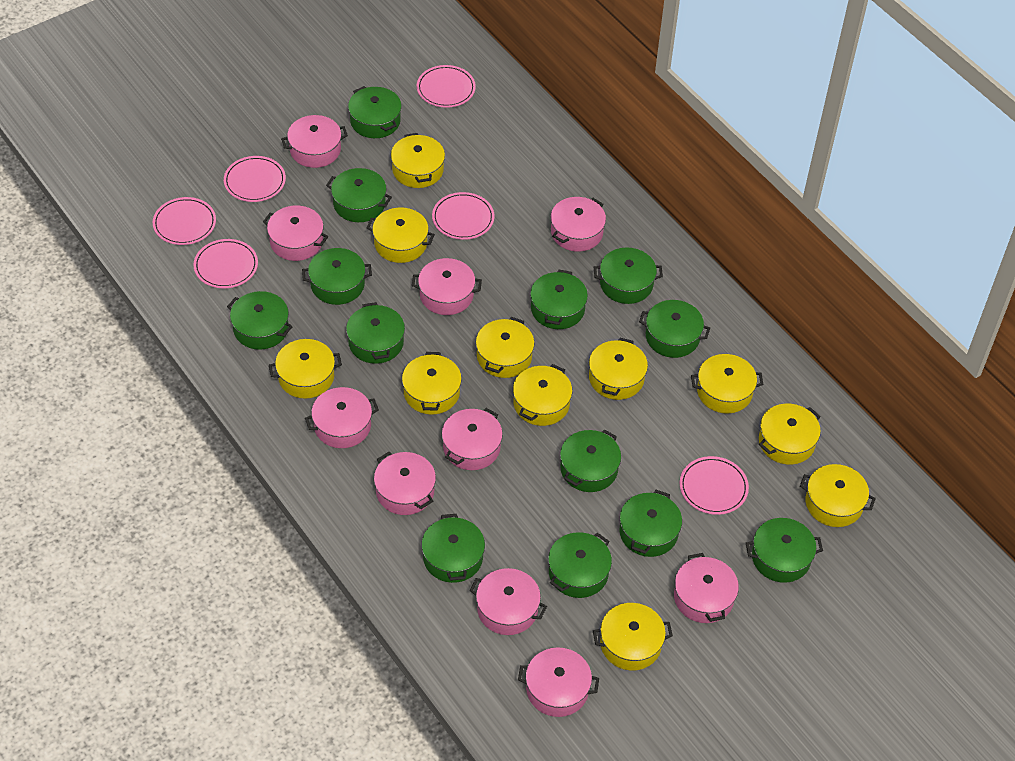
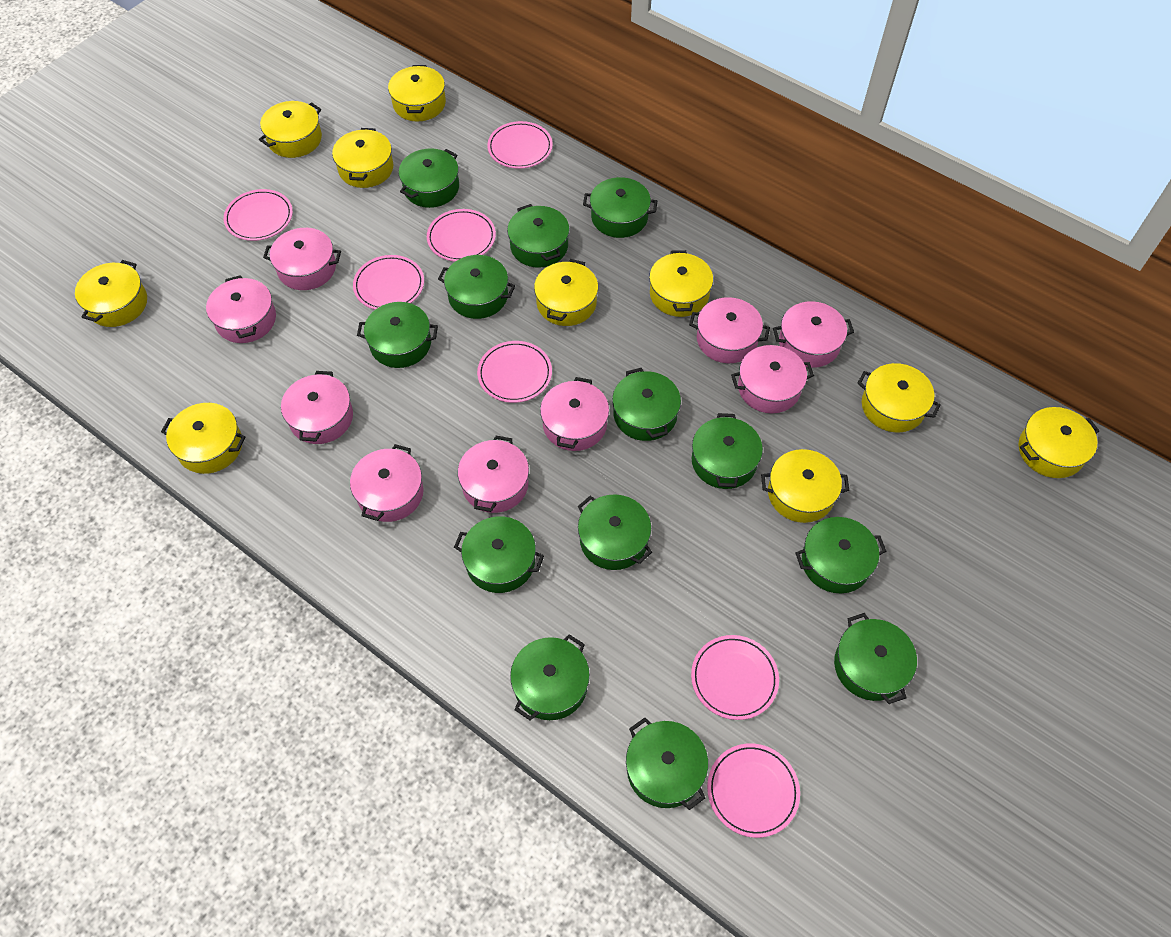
pink plate: [153,197,216,245] [194,239,258,288] [224,156,286,202] [417,65,476,108] [432,192,495,240] [680,456,749,515] = 6 -> [224,189,293,241] [353,255,424,310] [427,209,496,262] [477,341,552,403] [487,121,553,169] [691,635,779,720] [707,743,800,838] = 7
pink pot: [263,206,328,261] [281,115,348,168] [305,387,379,448] [374,452,436,515] [412,258,482,315] [442,408,503,470] [470,568,547,635] [518,647,599,717] [550,197,606,252] [674,553,739,623] = 10 -> [206,275,276,343] [263,228,341,290] [281,371,353,444] [350,444,424,522] [458,436,529,513] [540,377,609,451] [689,297,770,363] [731,345,814,413] [773,301,854,368] = 9
yellow pot: [269,339,342,399] [366,208,435,263] [391,133,445,188] [402,352,462,415] [476,317,534,378] [513,364,572,426] [589,338,648,400] [593,603,673,671] [691,354,764,414] [759,404,821,465] [800,464,876,527] = 11 -> [75,260,147,327] [161,403,246,474] [259,101,322,158] [332,128,393,188] [388,65,446,121] [534,259,598,326] [649,250,713,317] [761,449,849,523] [857,363,941,432] [1019,407,1100,478] = 10

